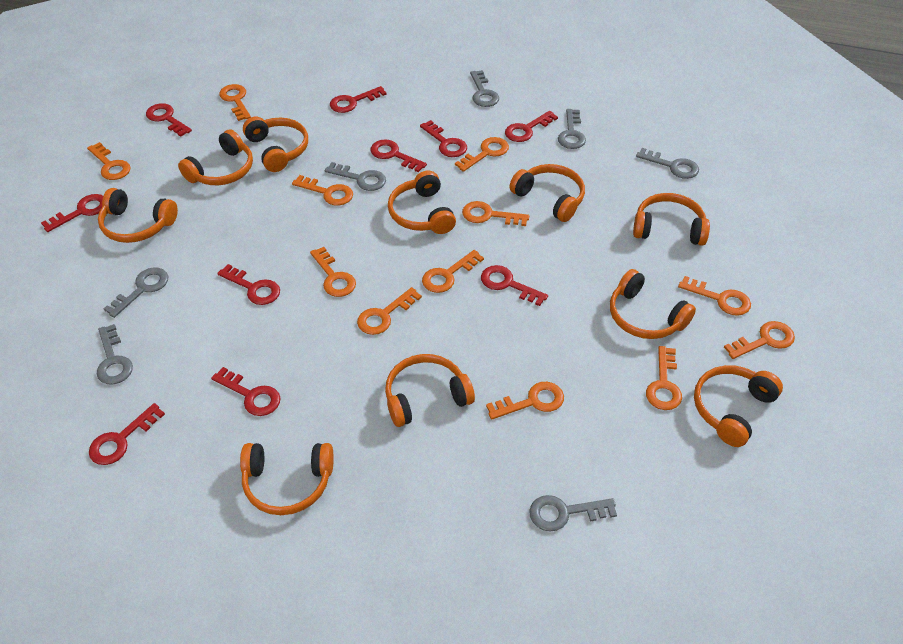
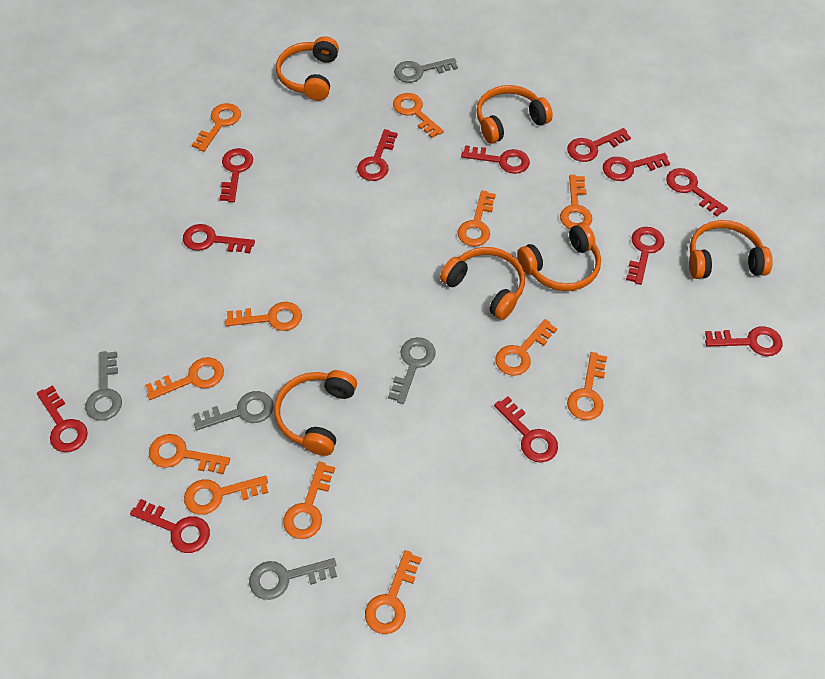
grey key: [97,324,133,385] [104,268,168,318] [325,162,386,191] [470,70,499,107] [529,495,617,532] [558,109,586,149] [636,148,699,179] = 7 -> [85,351,122,421] [193,391,274,430] [249,558,337,600] [388,337,436,404] [394,58,458,83] = 5
orange headphones: [98,188,178,243] [178,129,253,185] [240,443,334,515] [243,117,308,172] [385,354,475,427] [388,170,456,234] [510,164,585,222] [610,269,696,339] [633,193,710,246] [694,365,783,447] = 10 -> [274,370,357,456] [276,36,339,101] [440,247,525,320] [476,85,553,144] [517,223,601,291] [689,220,773,279] = 6
red key: [41,194,103,232] [89,403,165,465] [146,103,192,137] [211,367,280,416] [217,264,280,305] [330,86,387,113] [370,139,427,172] [420,120,467,157] [481,265,548,306] [505,111,558,142] = 10 -> [37,385,88,452] [130,499,210,553] [183,224,255,254] [220,148,253,202] [357,129,398,181] [461,145,530,174] [494,396,558,463] [567,128,631,162] [603,153,670,181] [626,227,665,285] [666,168,728,217] [705,326,783,356] = 12

